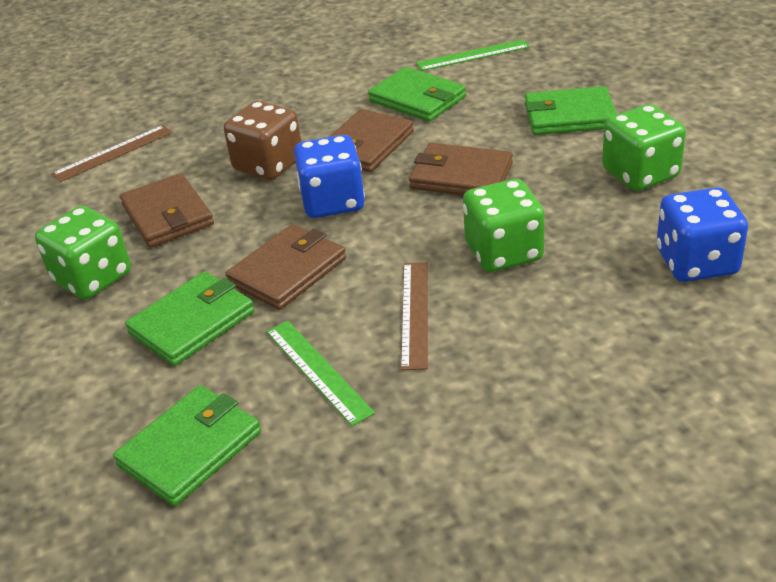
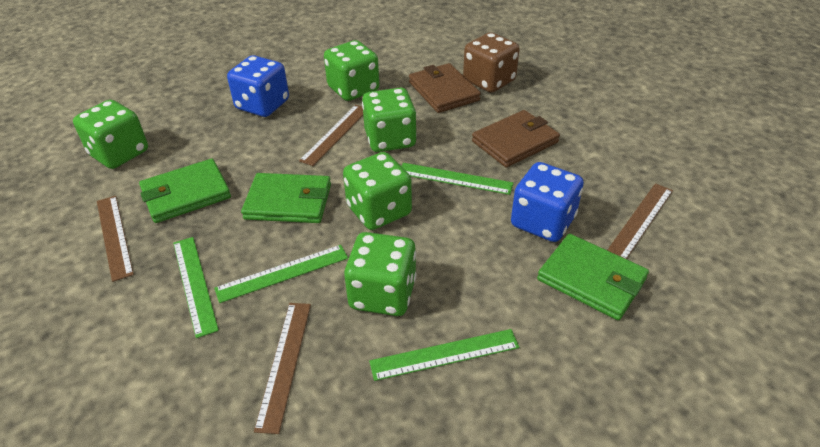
brown ruler: [52,125,172,182] [401,262,428,370] = 2 -> [97,196,134,282] [254,303,311,434] [299,105,363,166] [607,183,673,259] = 4
brown wallet: [120,173,214,248] [226,224,346,310] [329,109,414,172] [409,143,513,196] = 4 -> [409,63,481,113] [472,110,560,168] = 2
green dice: [35,206,131,299] [463,179,545,272] [602,104,686,191] = 3 -> [73,100,148,169] [324,40,379,101] [343,152,412,230] [344,232,416,316] [362,88,417,152] = 5
green ruler: [266,321,375,426] [416,39,530,71] = 2 -> [173,237,219,338] [214,245,348,303] [369,329,520,381] [402,163,513,195] = 4
green wallet: [113,385,261,506] [125,271,254,366] [368,67,466,122] [525,86,617,135] = 4 -> [139,159,231,223] [241,173,331,223] [537,234,649,320] = 3

